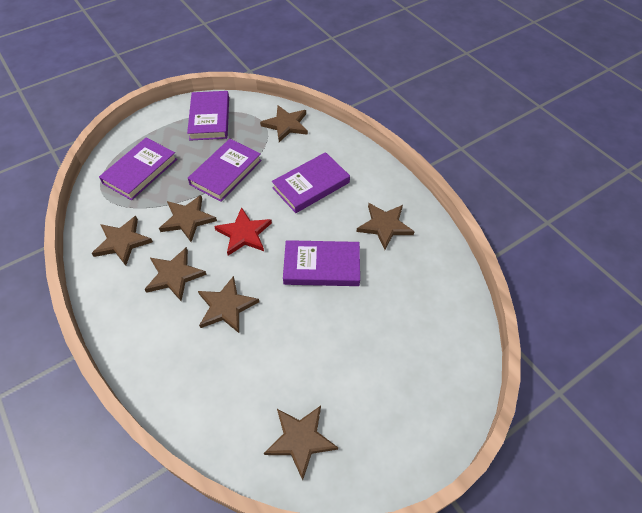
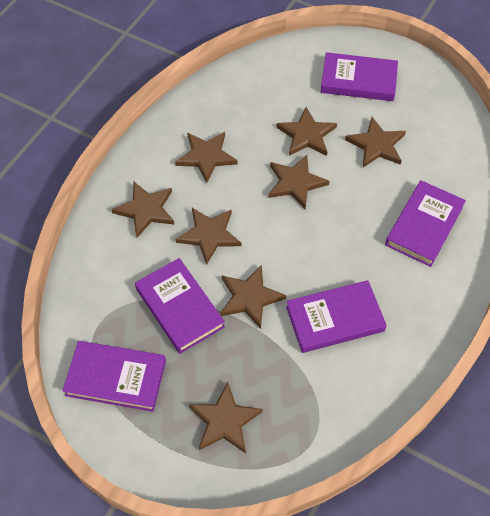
brown star: [92,216,153,266] [144,247,207,301] [159,195,217,242] [198,276,259,333] [260,105,308,142] [264,406,338,480] [357,203,415,250] = 7 -> [111,182,174,238] [175,132,238,183] [175,208,241,265] [189,382,263,453] [220,265,286,329] [268,155,329,209] [276,107,337,156] [345,117,406,167] = 8
red star: [214,207,272,256] = 1 -> none = 0

